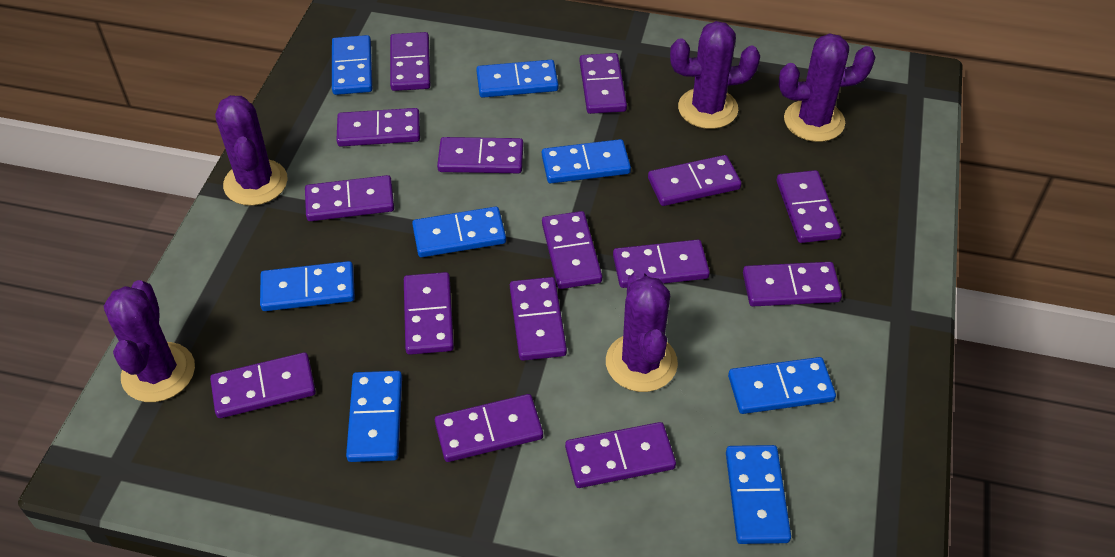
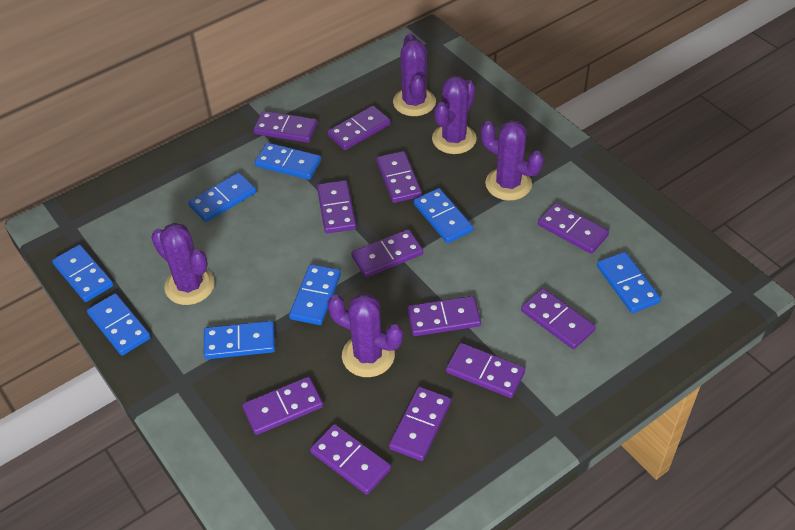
purple domino: [210,352,316,418] [305,175,394,221] [336,108,420,147] [390,32,430,91] [404,272,454,355] [435,394,543,462] [437,137,523,173] [510,277,567,361] [542,211,602,289] [565,422,676,488] [580,53,627,114] [613,240,710,288] [648,155,741,206] [743,262,842,306] [777,170,842,243] = 15 -> [242,377,323,435] [254,111,318,143] [310,424,391,495] [317,180,356,234] [328,106,391,150] [351,229,423,277] [376,151,422,203] [389,387,451,461] [407,296,481,336] [446,343,525,398] [521,288,596,349] [538,203,609,254] = 12

